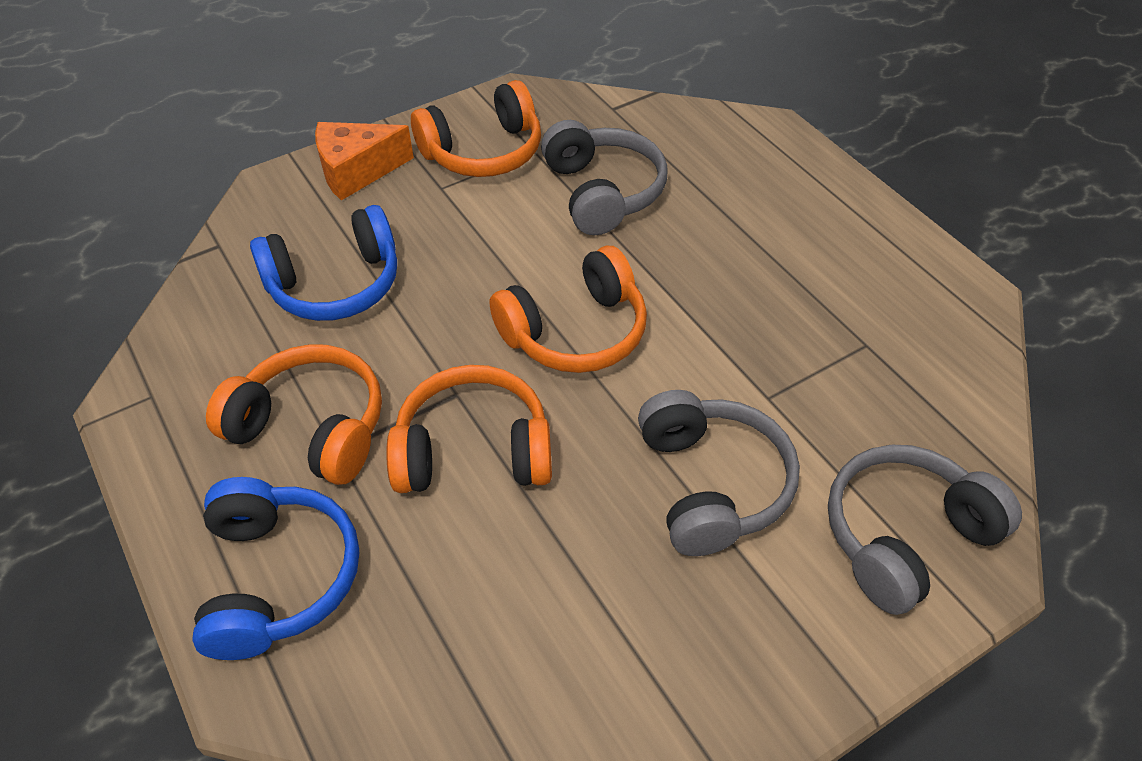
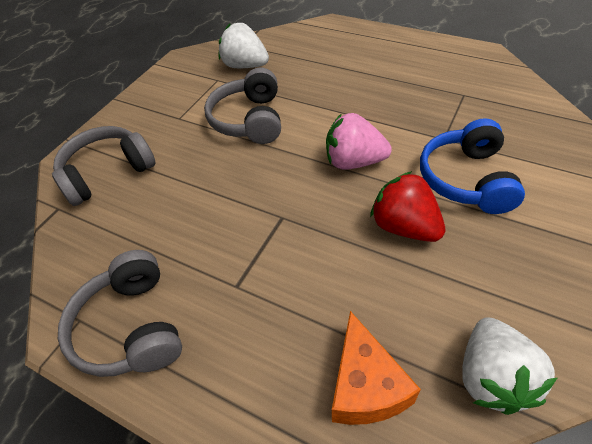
blue headphones: [192,477,359,660] [250,205,397,321] = 2 -> [420,118,525,214] = 1
orange headphones: [206,344,382,485] [386,365,552,493] [411,80,541,177] [490,246,647,373] = 4 -> none = 0
pink strawberry: none = 0 -> [326,113,392,170] = 1
red strawberry: none = 0 -> [370,171,445,242] = 1
white strawberry: none = 0 -> [218,23,269,68] [463,317,557,415] = 2

